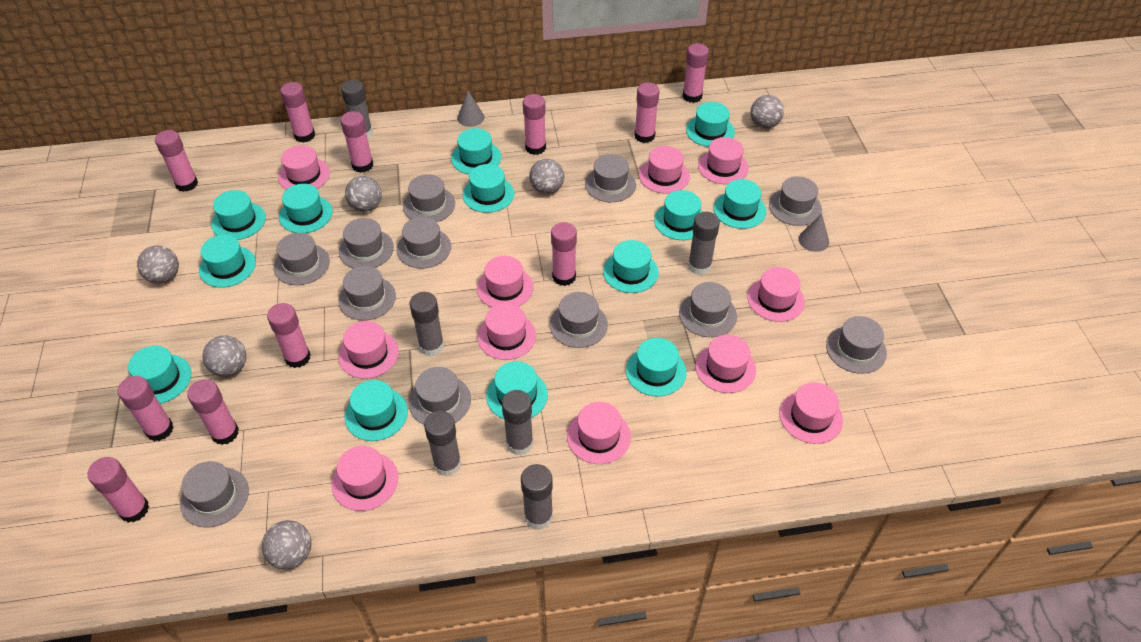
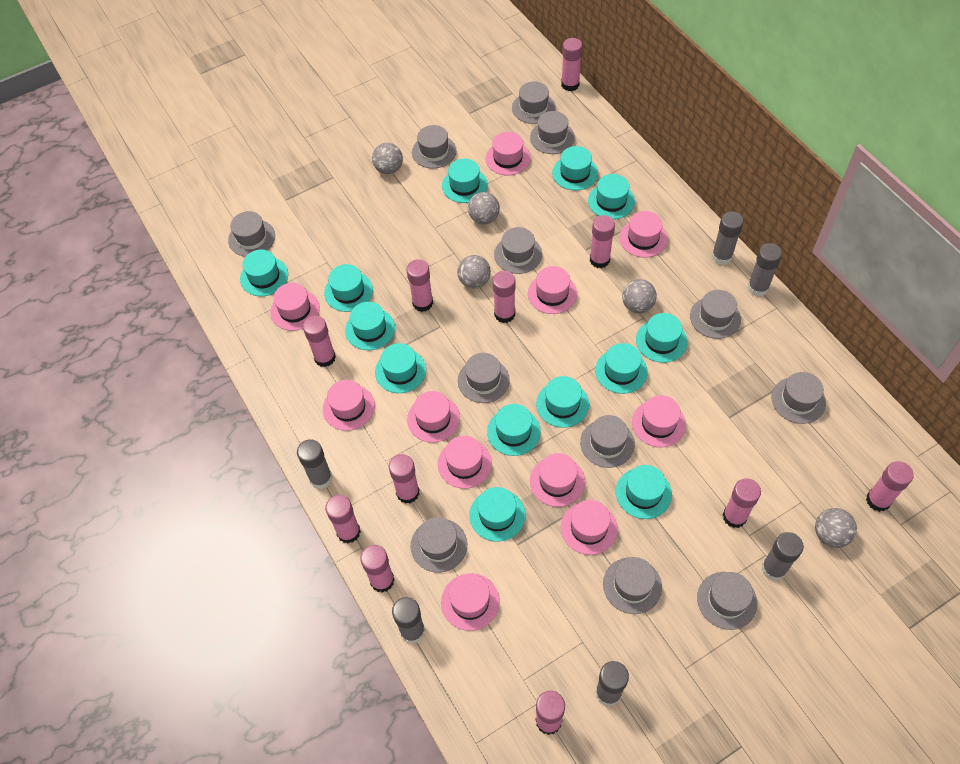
grey ball: [137,245,179,284] [202,336,246,377] [262,520,311,569] [345,176,382,212] [529,159,564,194] [750,95,784,129] = 6 -> [372,143,403,174] [457,255,491,288] [468,192,500,224] [622,279,657,313] [815,508,857,548] = 5
grey cone: [457,91,484,127] [798,214,829,252] = 2 -> none = 0

